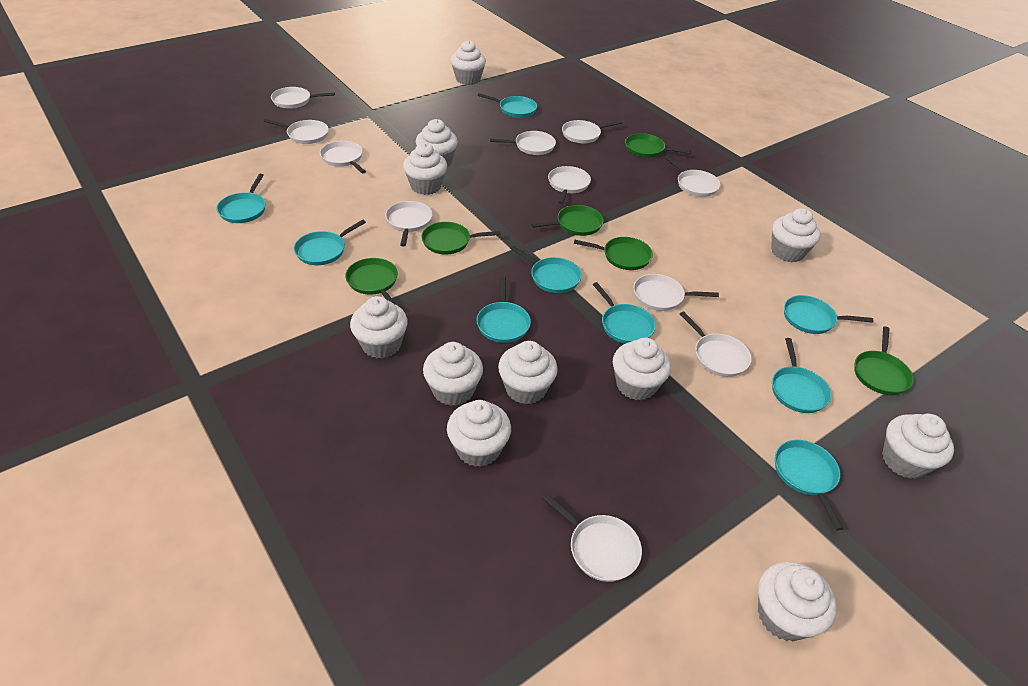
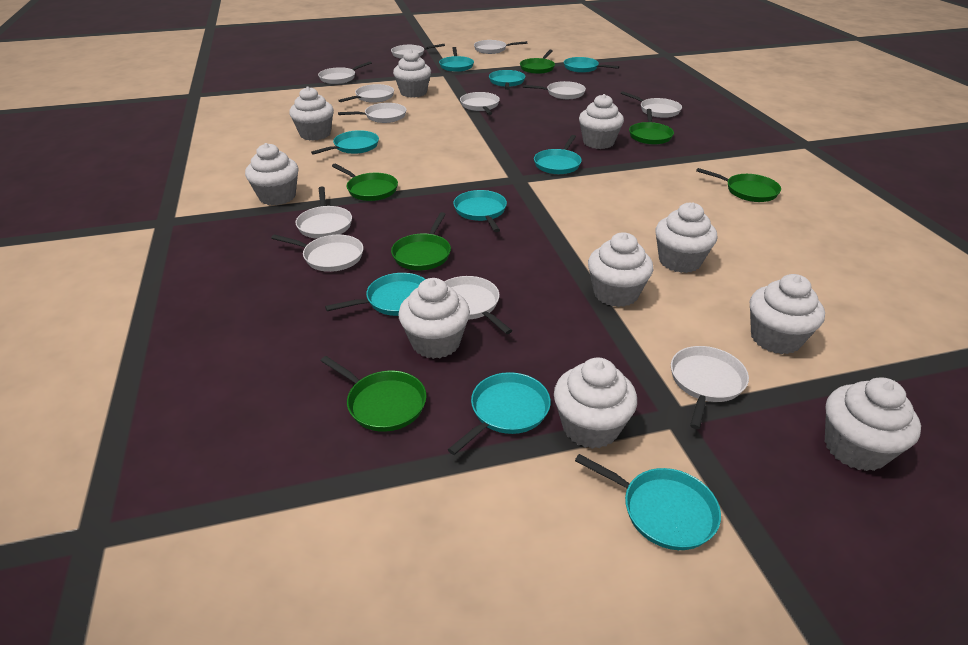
white cupcake: [350,296,408,358] [403,143,447,195] [416,119,458,167] [423,342,483,406] [447,400,511,467] [451,40,486,85] [498,341,558,405] [613,338,671,400] [758,562,837,641] [771,208,821,262] [882,414,954,479] = 11 -> [245,143,299,205] [289,86,334,141] [393,49,431,98] [398,278,470,359] [554,358,637,449] [579,94,624,149] [588,232,653,307] [655,202,718,273] [750,274,825,354] [825,377,921,471] = 10
white pan: [264,119,329,144] [271,87,335,109] [320,141,366,173] [385,201,432,247] [490,131,556,155] [542,493,642,582] [548,166,591,204] [562,120,622,143] [633,274,719,311] [665,156,721,197] [680,311,752,377] = 11 -> [271,234,363,272] [295,186,352,239] [318,61,372,84] [338,84,394,103] [338,103,406,123] [391,44,445,59] [444,276,512,334] [460,92,500,115] [474,40,527,54] [523,81,586,99] [621,91,682,118] [671,346,749,429] = 12

